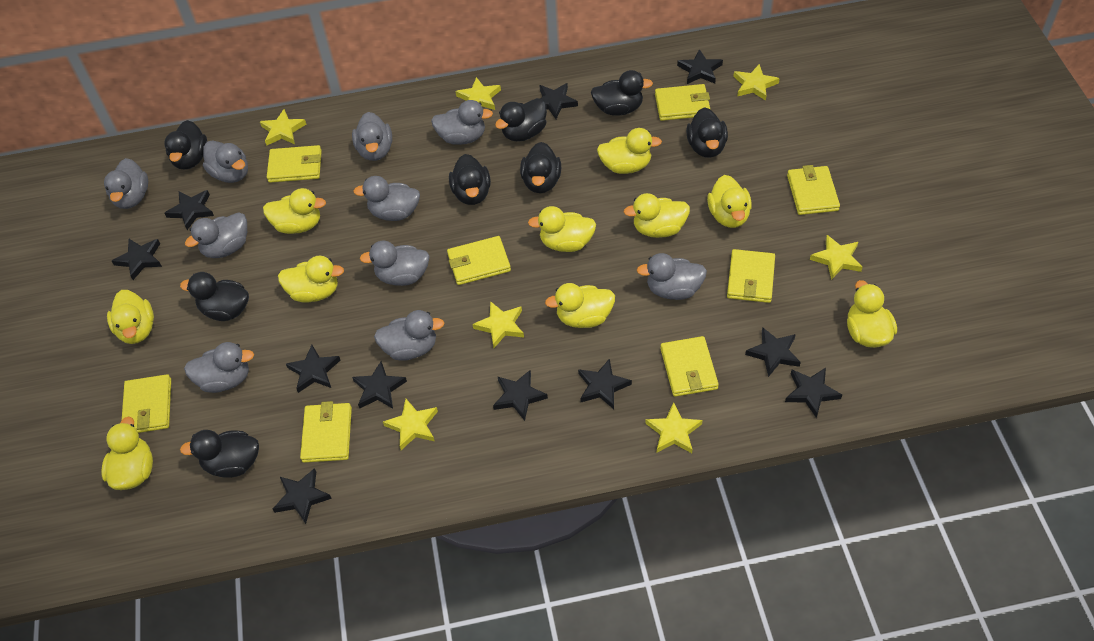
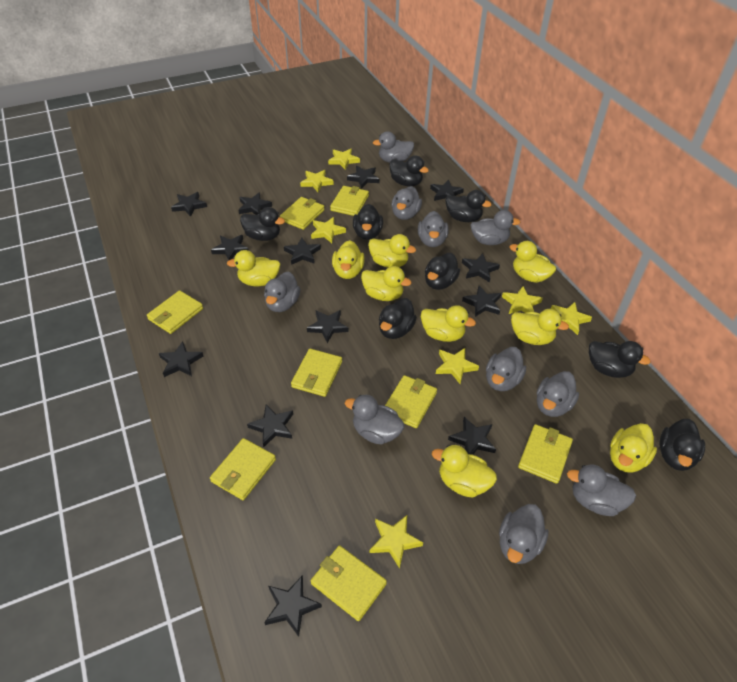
black star: [112,239,162,280] [165,190,214,230] [273,468,332,524] [286,345,341,393] [352,361,407,409] [493,370,548,421] [539,83,578,119] [578,358,632,409] [677,49,723,84] [745,327,801,377] [785,368,842,418] = 11 -> [159,341,203,377] [171,192,207,217] [211,235,249,260] [238,192,272,215] [247,405,293,447] [264,576,322,637] [284,238,321,265] [307,310,348,343] [347,166,379,189] [430,180,464,201] [448,417,496,455] [462,253,500,283] [462,286,501,317] = 13
yellow duck: [101,416,153,490] [107,290,154,344] [263,188,326,234] [278,256,344,303] [528,206,596,252] [545,283,615,328] [597,128,662,174] [624,193,690,238] [707,175,752,228] [847,280,897,348] = 10 -> [227,250,280,286] [332,240,365,279] [361,266,412,301] [368,234,416,268] [421,305,476,342] [432,445,497,498] [509,241,556,283] [511,309,569,345] [610,423,657,473] = 9

